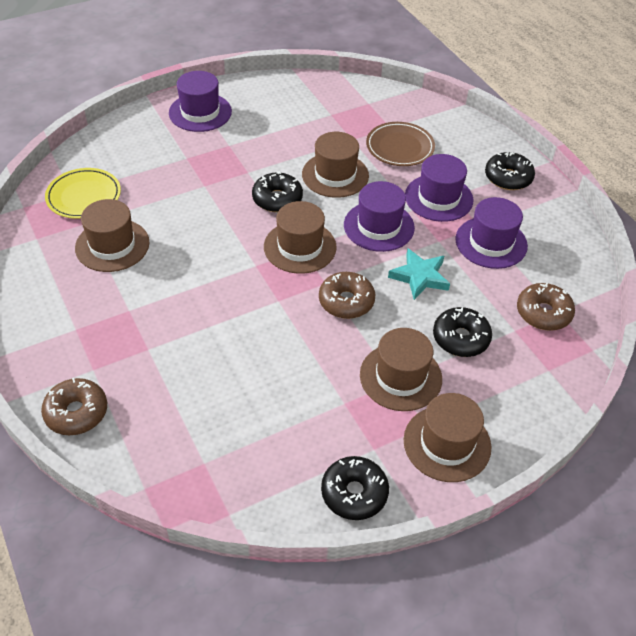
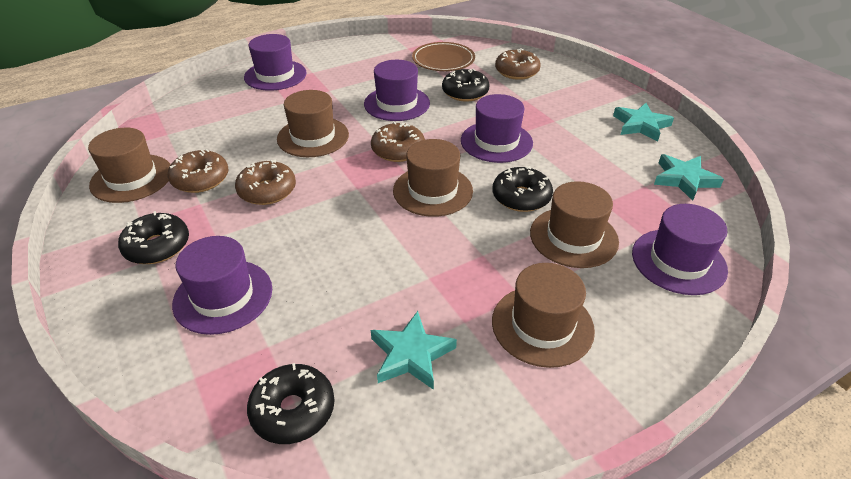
brown donut: [41,378,107,435] [319,272,375,319] [517,283,575,331] = 3 -> [168,149,228,193] [235,160,296,205] [371,121,425,162] [495,48,541,80] = 4
purple hat: [169,71,232,132] [344,181,415,252] [405,154,473,222] [455,197,528,269] = 4 -> [172,236,272,335] [244,34,307,91] [364,60,430,121] [461,94,533,163] [632,204,728,295] = 5
turquoise star: [388,248,450,300] = 1 -> [371,311,457,390] [613,103,674,142] [654,154,724,201] = 3
yellow plate: [45,168,121,219] = 1 -> none = 0

